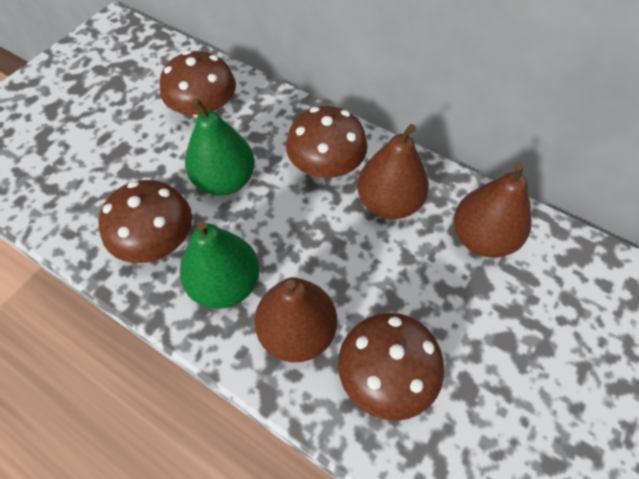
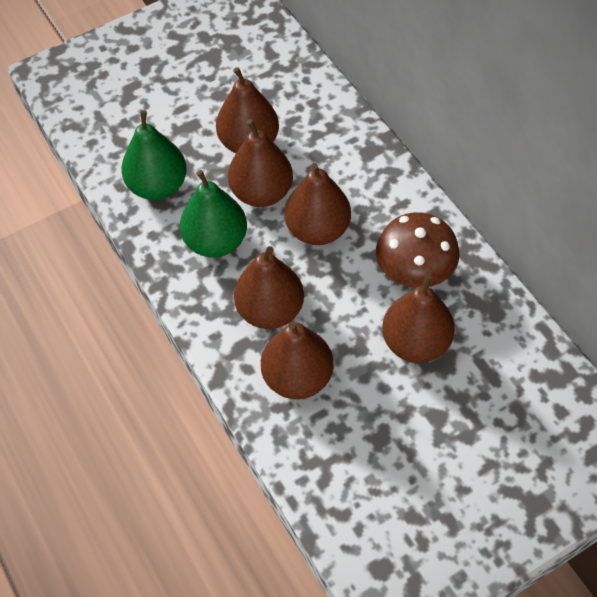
brown mushroom: [98,180,192,263] [160,50,236,118] [286,106,368,178] [338,313,444,421] = 4 -> [376,212,459,288] = 1
brown pear: [254,277,337,362] [357,124,429,219] [454,163,532,258] = 3 -> [216,67,279,153] [228,119,293,207] [234,246,304,329] [261,322,334,399] [285,163,351,245] [382,274,455,363] = 6

